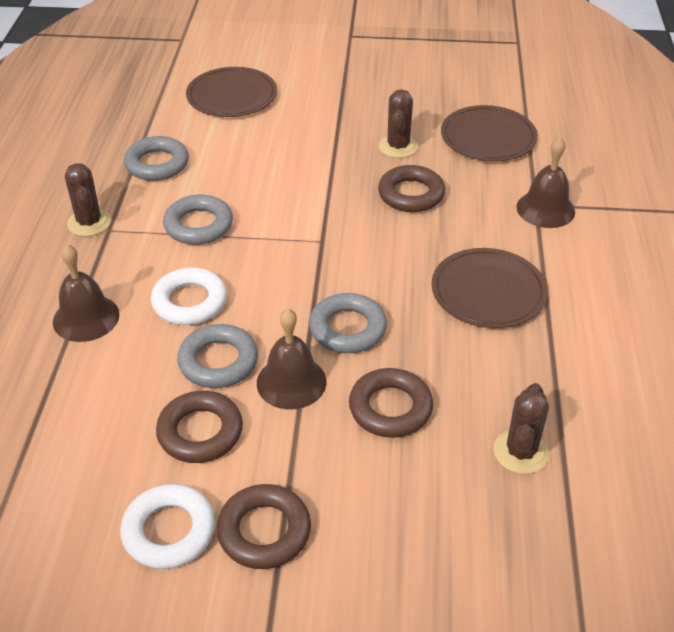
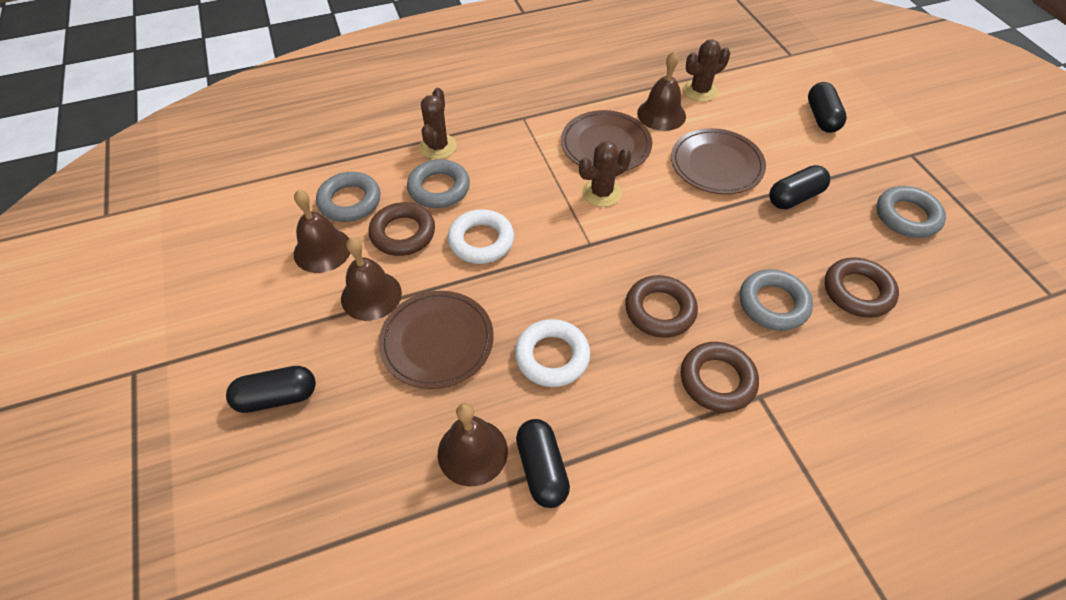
black capsule: none = 0 -> [226,366,316,413] [516,419,570,508] [769,165,830,209] [808,82,847,133] = 4
brown bell: [53,244,120,342] [257,308,327,410] [516,137,575,228] = 3 -> [294,190,351,273] [341,237,402,321] [438,403,508,486] [637,51,686,131] = 4

